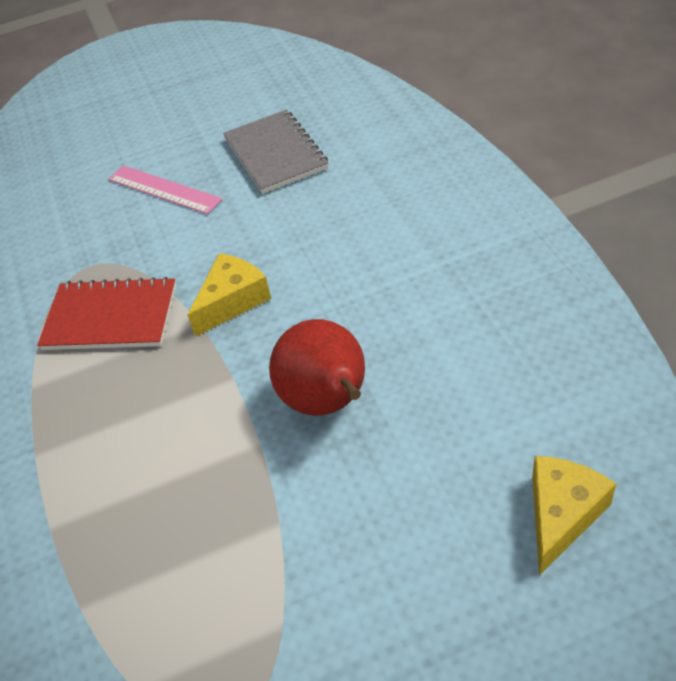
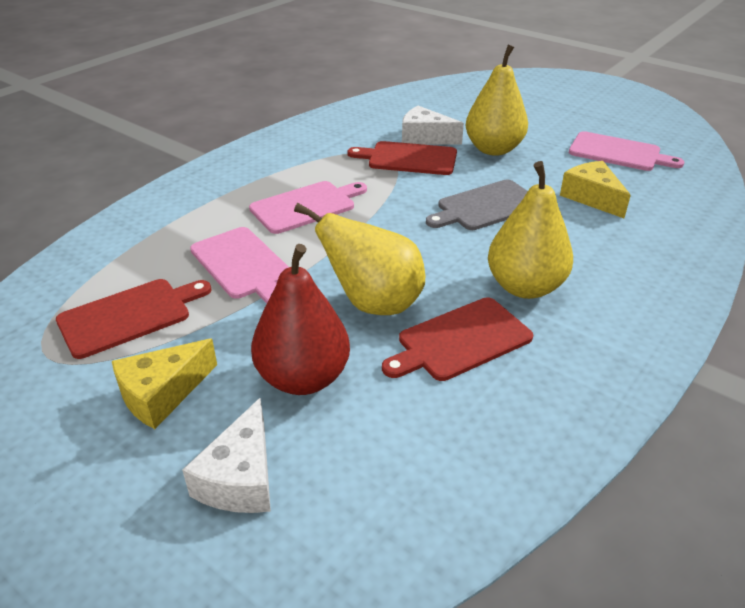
grey cutting board: none = 0 -> [426,179,528,230] = 1
grey notebook: [223,110,328,194] = 1 -> none = 0
pink cutting board: none = 0 -> [190,227,289,304] [249,181,367,234] [569,131,684,171] = 3
pink ruler: [108,165,222,214] = 1 -> none = 0
red cutting board: none = 0 -> [56,279,212,359] [348,141,457,175] [382,297,533,381] = 3
red notebook: [37,277,176,350] = 1 -> none = 0
white cheese: none = 0 -> [182,398,271,513] [402,106,464,145] = 2
yellow pear: none = 0 -> [294,203,425,315] [466,44,528,156] [488,161,573,299] = 3

